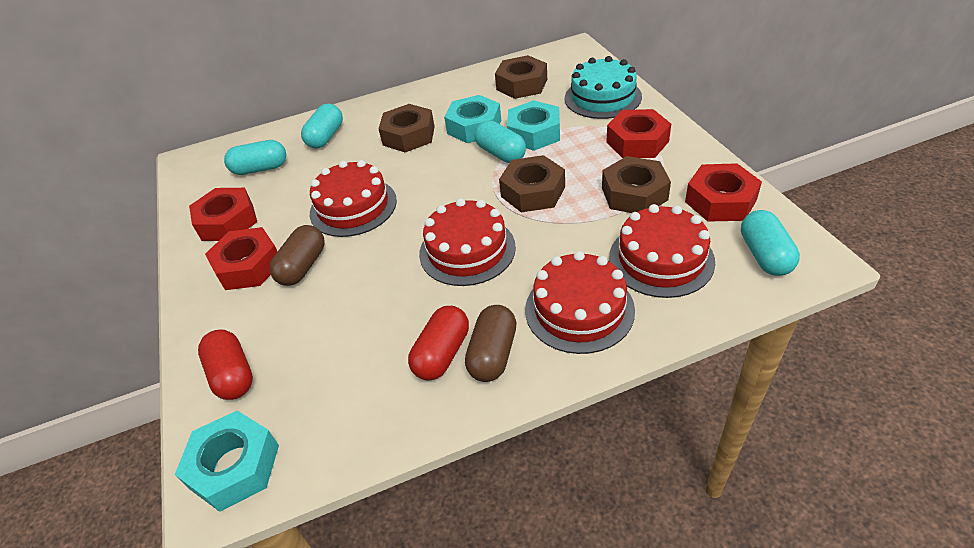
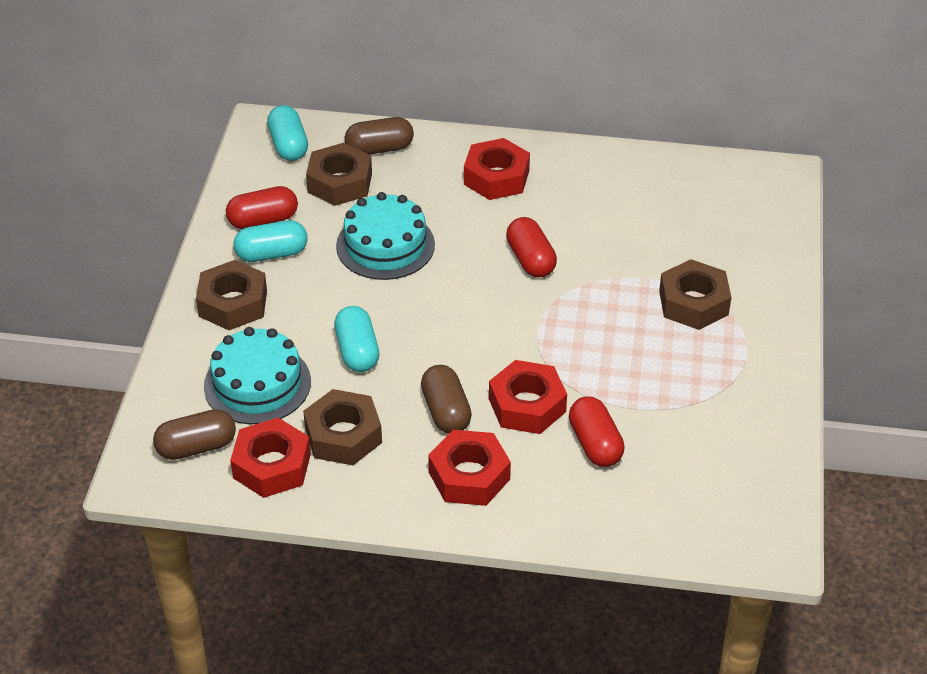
brown capsule: [269,225,325,286] [465,305,517,382] = 2 -> [153,409,236,460] [345,117,414,155] [421,365,472,433] = 3
red cake: [310,160,397,237] [419,198,516,286] [525,251,635,354] [609,204,715,298] = 4 -> none = 0
red capsule: [198,329,253,400] [408,306,469,380] = 2 -> [226,186,298,229] [506,217,557,278] [569,396,624,467] = 3
turquoise cake: [565,56,642,119] = 1 -> [204,327,311,424] [336,192,435,280] = 2
turquoise capsule: [224,140,286,175] [301,104,343,149] [474,120,526,163] [741,210,800,276] = 4 -> [233,220,308,262] [267,105,308,161] [334,306,379,372] = 3
turquoise nut: [175,411,279,512] [444,95,501,143] [507,100,560,151] = 3 -> none = 0

